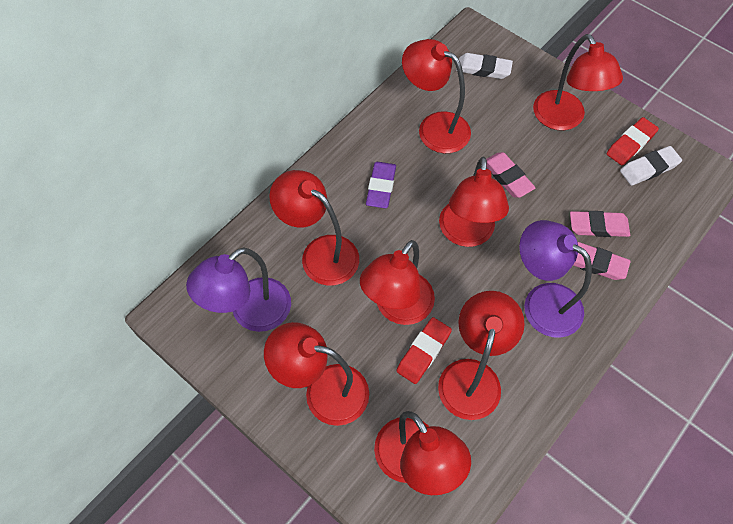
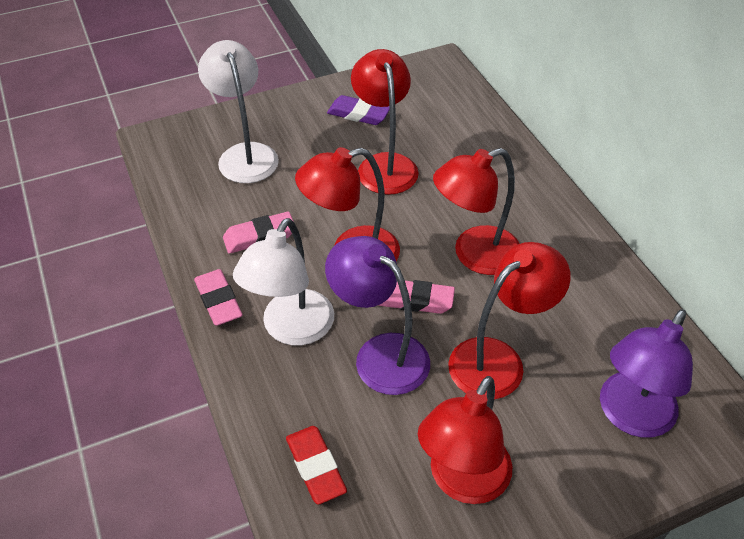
red eraser: [396,317,452,384] [606,117,659,165] = 2 -> [286,426,347,505] = 1
red lamp: [264,322,369,426] [269,170,359,286] [360,240,435,325] [374,411,471,495] [402,39,471,153] [438,291,525,420] [439,156,509,247] [533,34,623,130] = 8 -> [295,147,400,261] [351,49,419,195] [418,376,512,504] [433,148,520,275] [448,242,571,400] = 5
white eraser: [456,53,513,79] [620,146,682,186] = 2 -> none = 0
white lamp: none = 0 -> [198,40,279,183] [233,218,334,345] = 2

